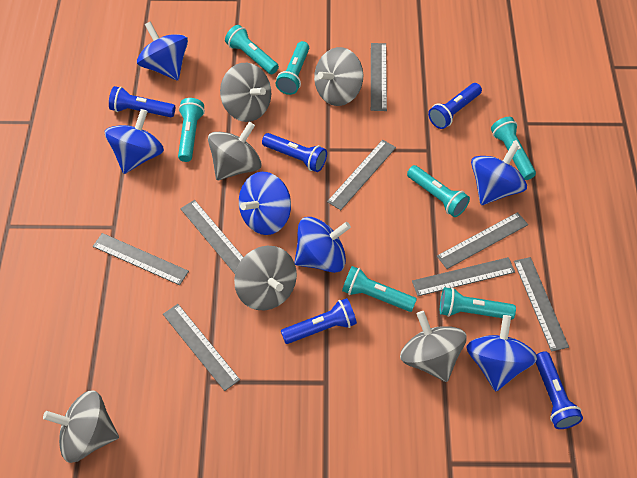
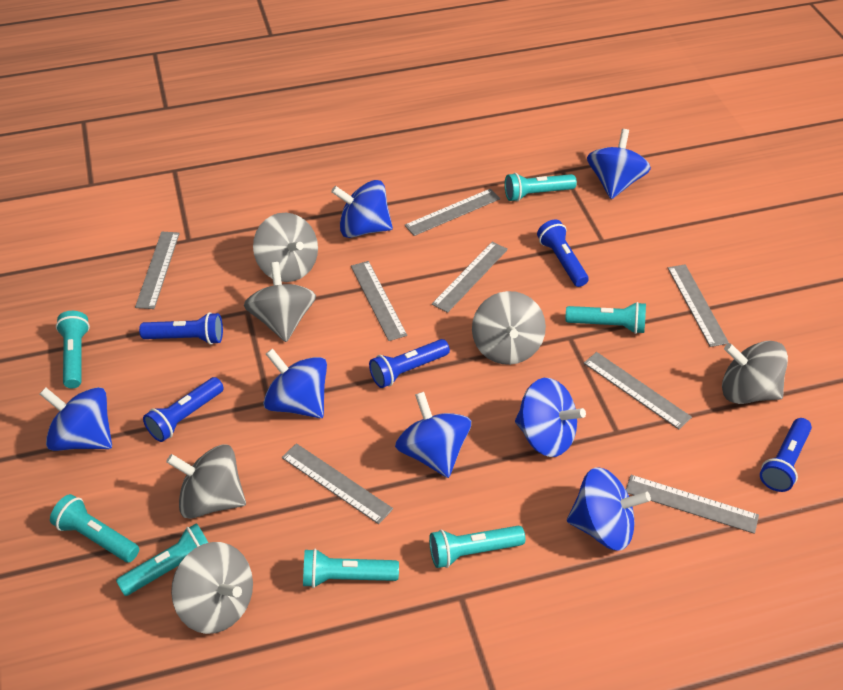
blue spinning top: [105,109,164,174] [137,21,188,81] [239,172,291,235] [295,217,351,273] [466,315,537,391] [471,143,527,205] = 6 -> [40,387,112,451] [263,348,327,418] [331,180,393,238] [395,392,471,478] [515,378,586,457] [567,467,651,551] [587,129,651,199] = 7

